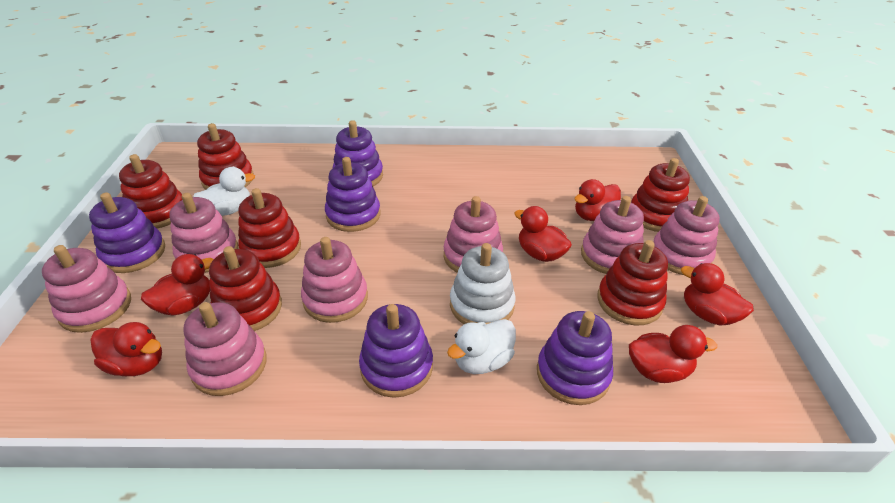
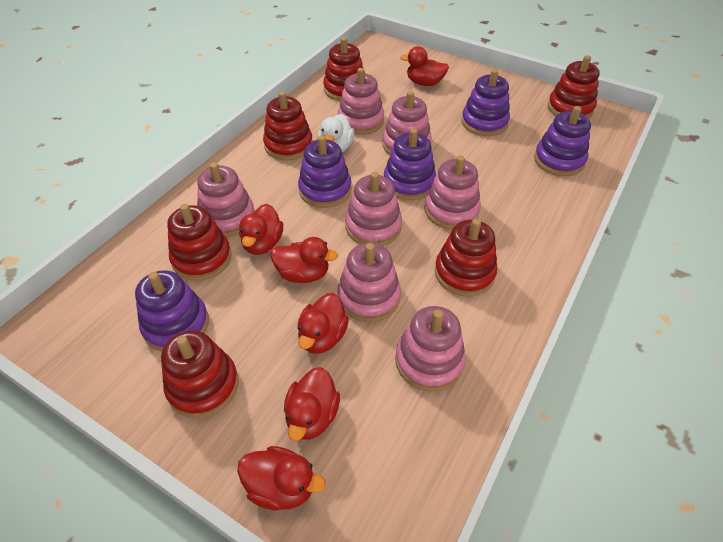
white duck: [193,167,255,216] [447,319,516,374] = 2 -> [318,114,354,152] = 1
white stacking toy: [450,243,516,324] = 1 -> none = 0

